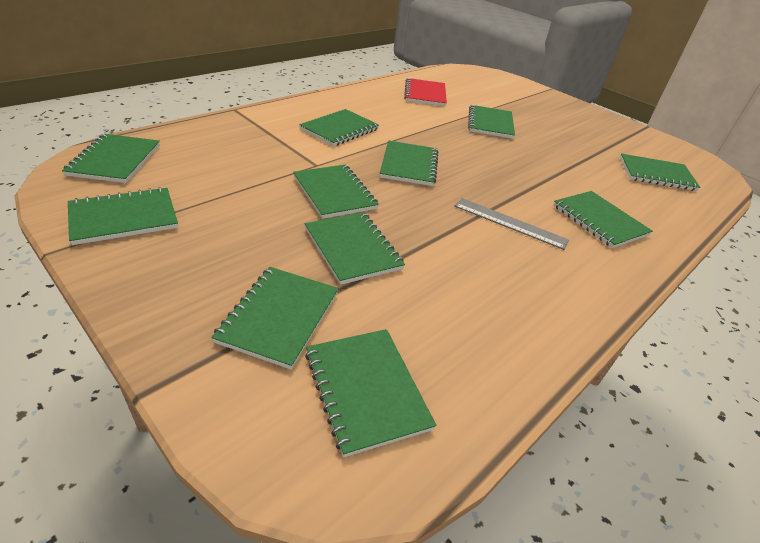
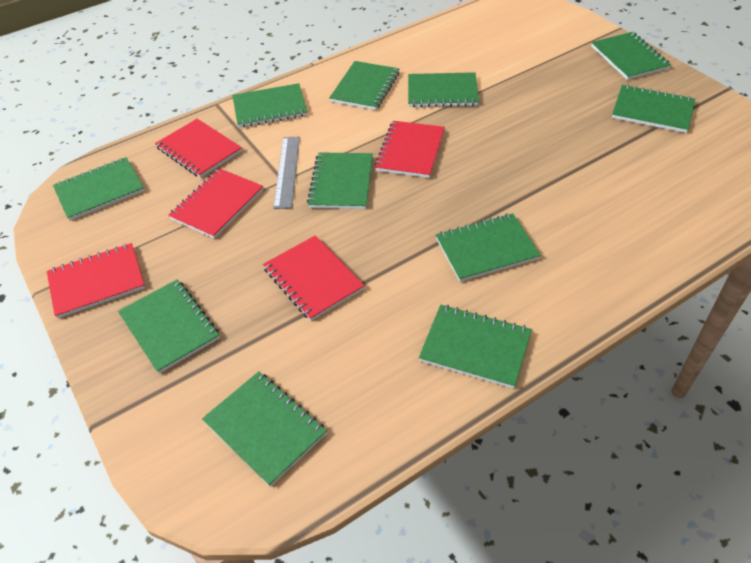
red notebook: [404,78,447,106] = 1 -> [47,243,145,318] [155,119,242,178] [168,168,263,239] [263,235,365,321] [375,121,445,178] = 5

